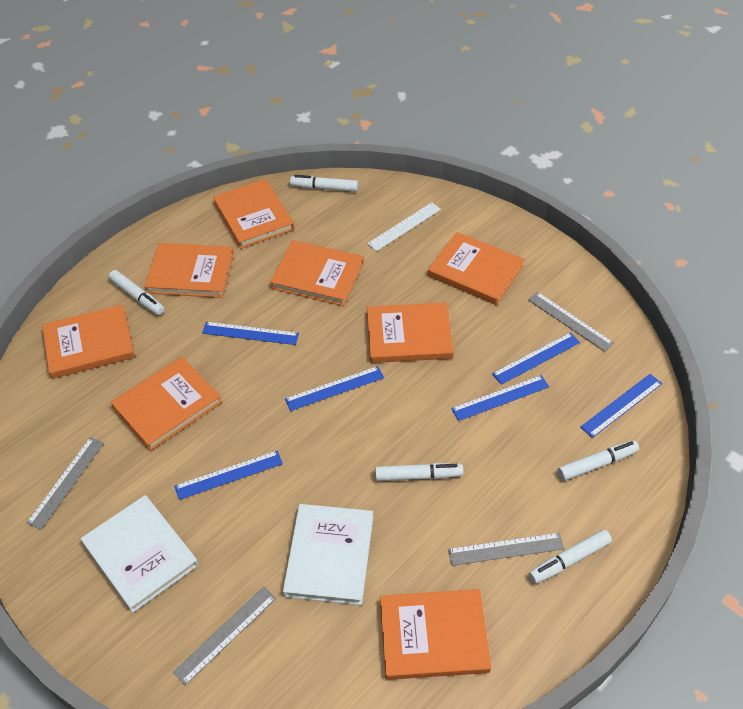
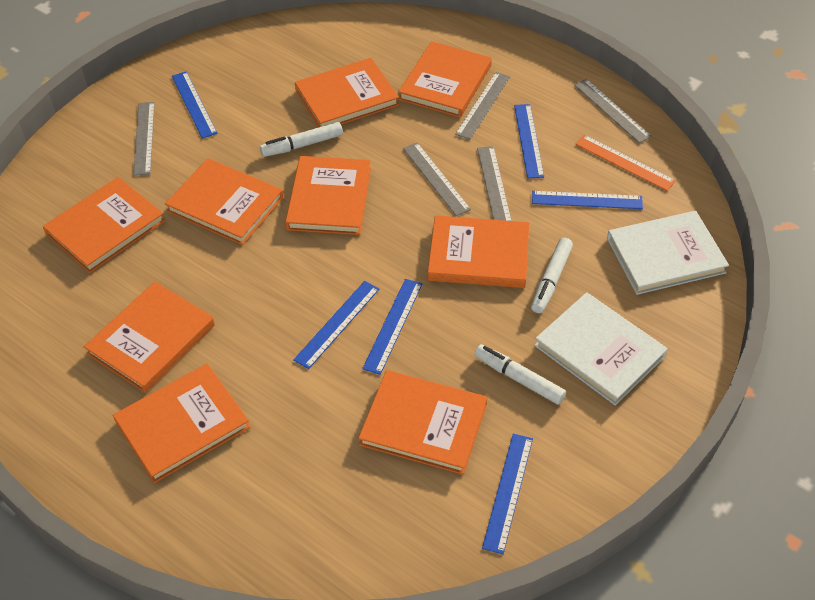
grey ruler: [26,437,104,530] [173,586,276,686] [448,533,564,566] [528,292,614,352] = 4 -> [133,102,155,176] [403,142,471,216] [455,72,510,139] [477,146,512,221] [574,79,652,143] = 5
orange book: [42,305,135,379] [111,357,222,451] [144,243,234,298] [213,179,295,249] [270,240,364,306] [367,302,454,363] [380,589,491,680] [428,232,525,305] = 8 -> [43,177,165,273] [84,281,215,393] [113,364,250,483] [165,158,284,245] [285,156,371,235] [295,58,399,127] [358,370,487,475] [398,41,492,118] [428,215,529,288] = 9
orange ruler: none = 0 -> [575,135,676,191] = 1
white marker: [108,270,165,315] [290,175,358,192] [375,463,463,481] [529,529,612,584] [558,440,639,481] = 5 -> [260,122,343,157] [474,344,566,405] [531,238,573,313] = 3
white ruler: [367,202,441,251] = 1 -> none = 0

